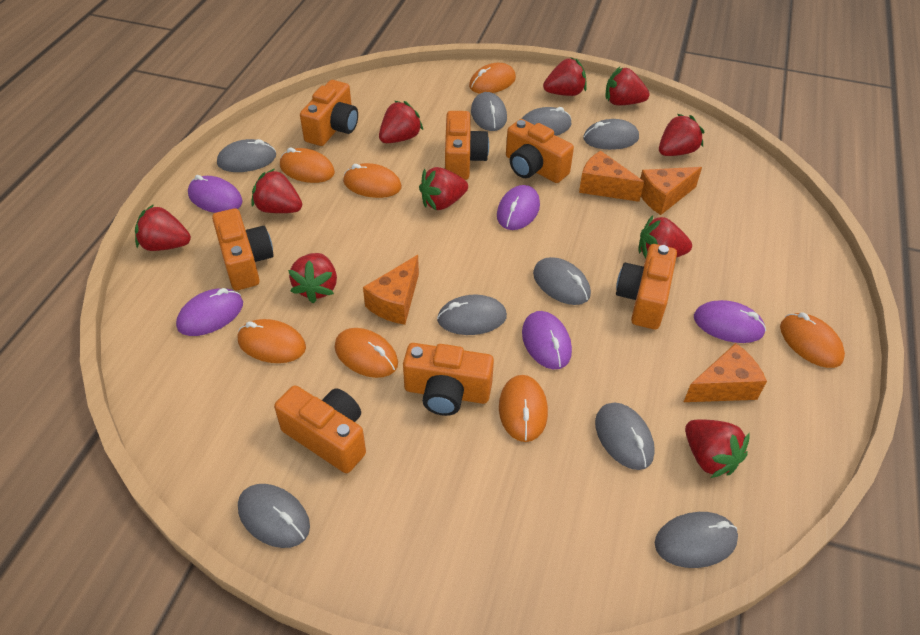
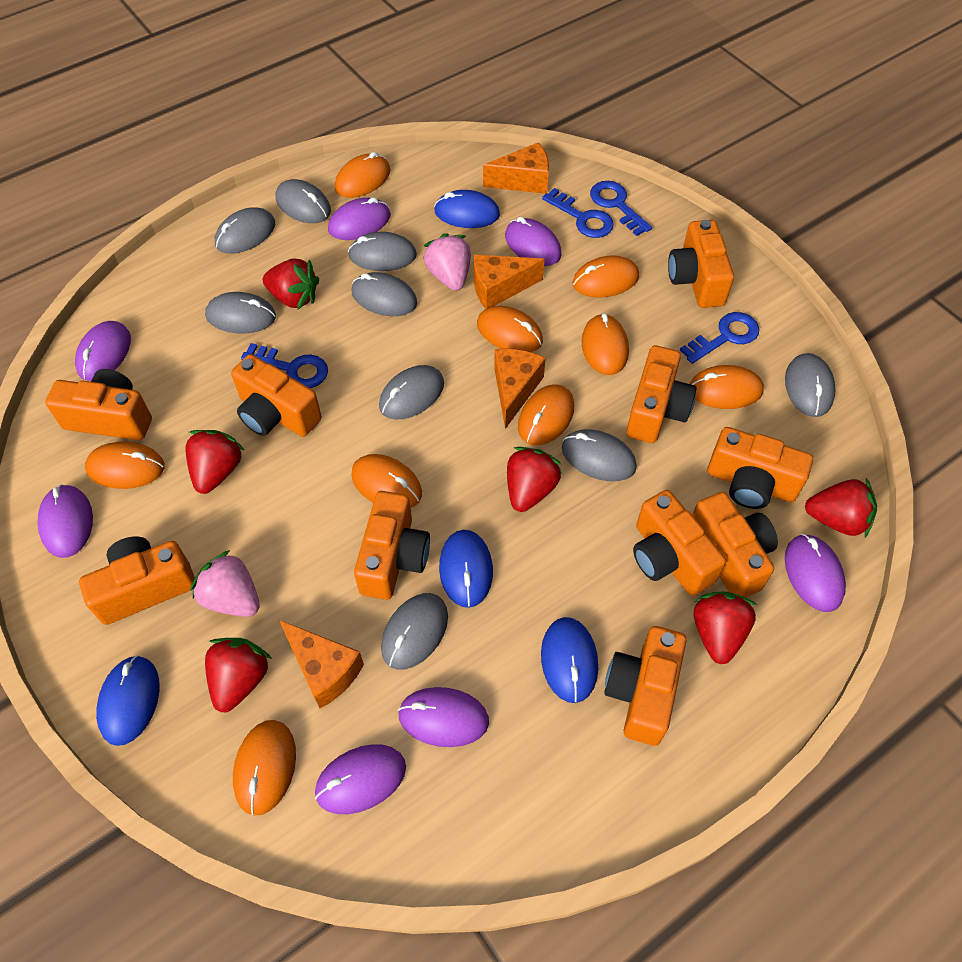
blue key: none = 0 -> [241,343,328,388] [542,188,614,238] [590,181,652,236] [680,312,759,364] = 4
blue mouse: none = 0 -> [96,655,160,746] [434,190,500,228] [439,530,493,608] [541,617,598,703] = 4
orange camera: [212,208,274,290] [274,385,366,473] [300,80,358,146] [403,343,494,416] [445,111,489,180] [506,119,574,183] [616,244,677,330] = 7 -> [45,369,152,440] [79,536,195,625] [231,354,322,437] [354,491,430,600] [604,626,686,746] [627,345,697,443] [633,490,726,596] [668,220,734,308] [692,492,778,598] [707,427,813,509] = 10
orange mouse: [238,319,306,363] [280,148,335,183] [335,328,398,378] [343,163,402,198] [469,63,516,94] [499,375,548,442] [780,313,845,368] = 7 -> [85,442,165,489] [233,720,296,816] [335,152,391,198] [351,454,422,508] [477,306,543,352] [518,384,574,445] [572,255,639,298] [582,313,629,375] [690,365,764,409] = 9
pink strawberry: none = 0 -> [191,550,260,617] [423,233,471,291] = 2
purple mouse: [176,288,243,336] [188,175,243,213] [497,185,540,230] [522,311,572,369] [694,300,766,343] = 5 -> [38,484,93,558] [75,321,131,381] [315,744,406,814] [328,197,391,240] [398,687,489,747] [505,217,562,266] [785,534,846,612] = 7
red strawberry: [135,204,191,251] [251,168,302,213] [288,253,337,303] [379,101,423,143] [419,167,468,210] [543,58,586,96] [606,67,650,105] [638,215,692,259] [659,114,704,156] [685,419,750,478] = 10 -> [185,430,245,494] [205,638,272,712] [263,258,319,309] [507,447,562,512] [694,592,757,664] [805,478,877,538] = 6

